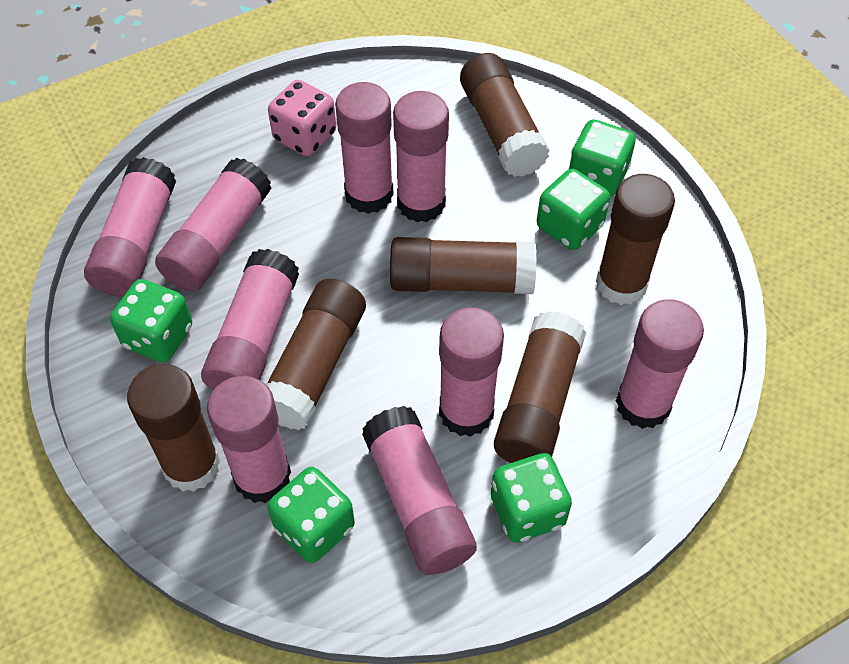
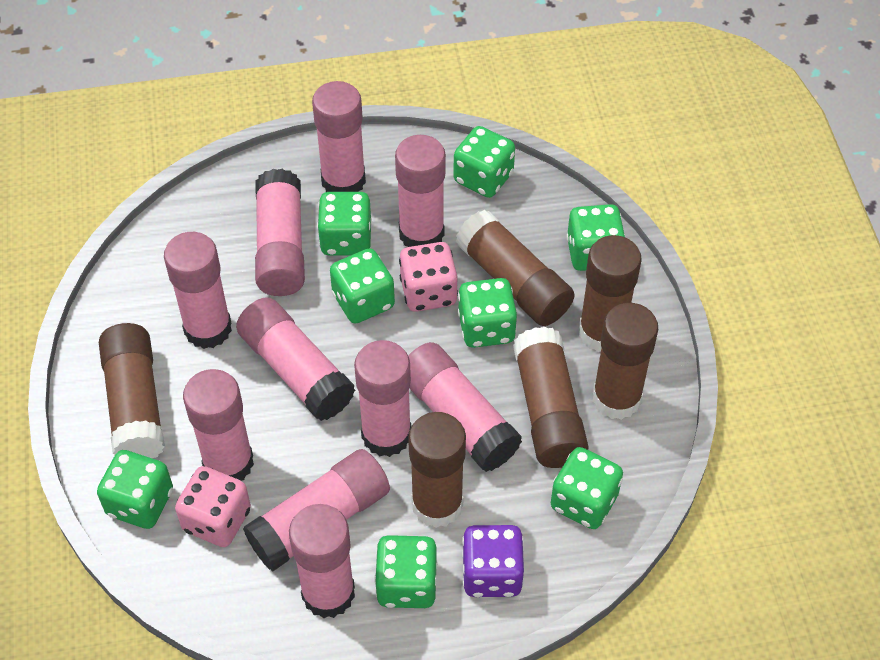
green dice: [110,279,192,363] [268,467,355,563] [491,453,572,542] [537,169,610,250] [568,119,635,196] = 5 -> [97,450,173,529] [317,192,372,256] [330,248,395,323] [374,535,438,608] [453,126,515,198] [458,278,517,348] [551,447,623,529] [566,204,626,271] = 8
pink dice: [268,80,336,156] = 1 -> [175,466,251,547] [399,242,458,312] = 2
pink glue stick: [84,157,176,297] [155,158,271,291] [201,249,299,391] [207,376,291,503] [335,82,394,214] [362,406,477,575] [393,91,449,222] [439,307,504,437] [616,299,704,429] = 9 -> [164,232,232,349] [183,369,254,481] [236,297,355,421] [243,449,390,572] [255,169,305,296] [289,504,355,618] [312,81,366,192] [354,340,411,457] [395,135,446,247] [408,342,522,472] = 10
purple dice: none = 0 -> [462,525,524,597] = 1

